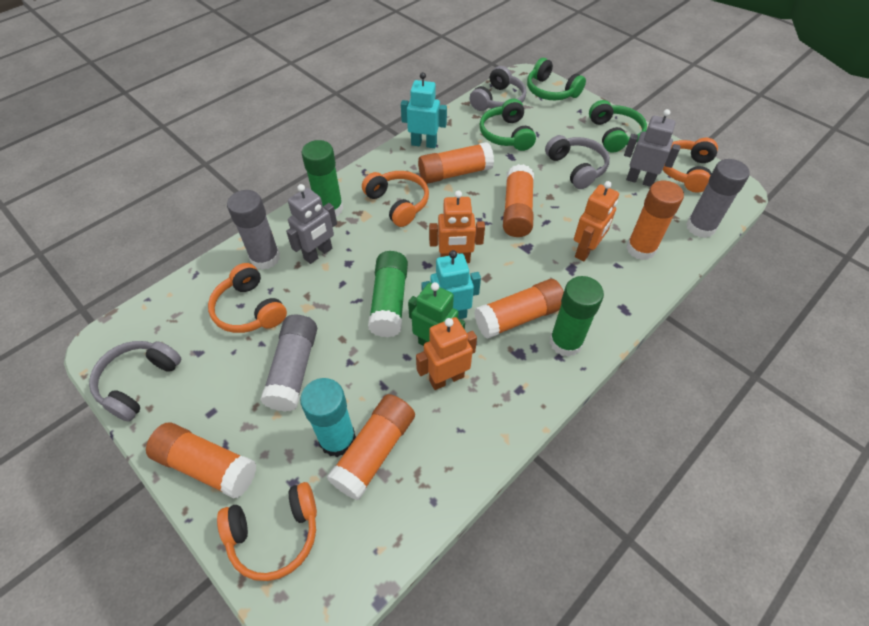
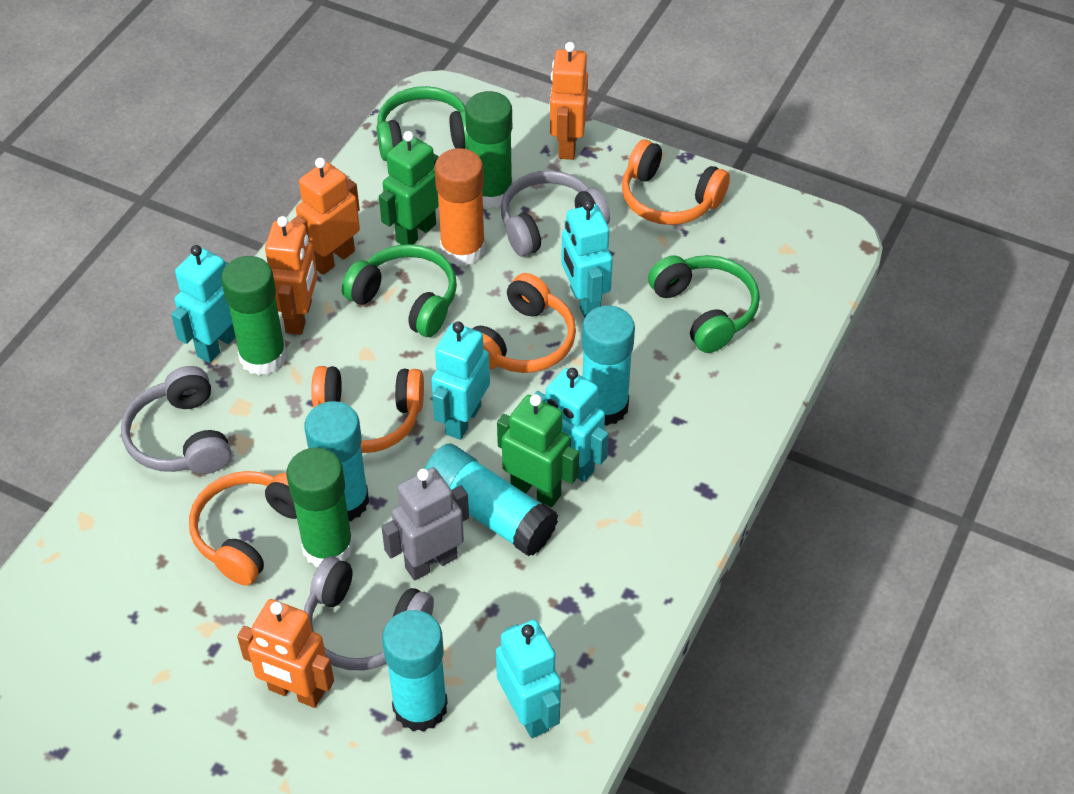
green robot: [408,282,465,346] = 1 -> [379,131,439,245] [497,394,579,507] = 2
grey glue stick: [227,190,280,270] [260,314,317,412] [686,159,750,238] = 3 -> none = 0
grey robot: [286,184,337,264] [624,109,681,187] = 2 -> [382,468,469,580] = 1
orange glue stick: [146,422,257,498] [327,394,415,500] [418,142,494,184] [474,279,564,339] [503,164,534,237] [626,181,684,260] = 6 -> [434,148,485,266] = 1
orange robot: [416,317,477,390] [429,190,485,263] [574,181,619,262] = 3 -> [237,599,334,708] [265,216,318,335] [290,158,360,275] [550,42,588,160] = 4
turquoise glue stick: [300,378,356,457] = 1 -> [305,401,369,521] [382,610,448,732] [424,444,558,556] [582,305,635,426] = 4
turquoise robot: [401,72,447,148] [421,250,481,319] = 2 -> [171,245,235,363] [431,321,490,440] [496,620,561,738] [533,368,609,482] [561,200,613,318] = 5

